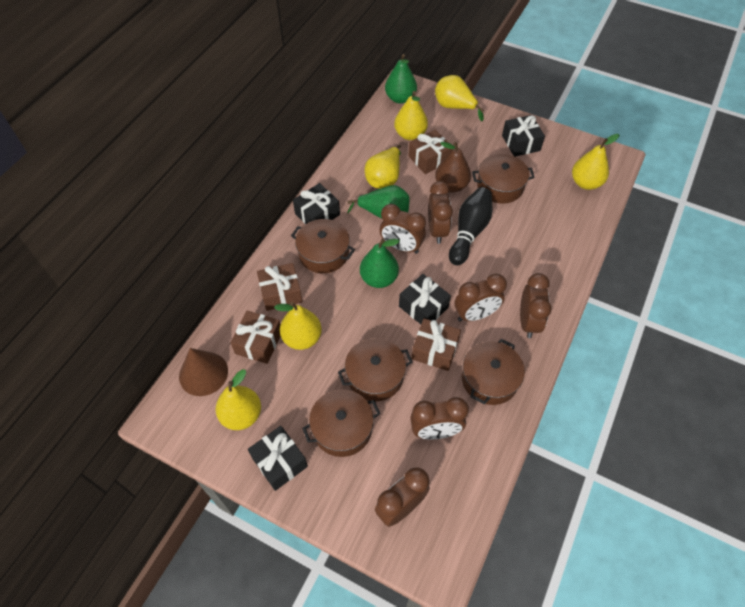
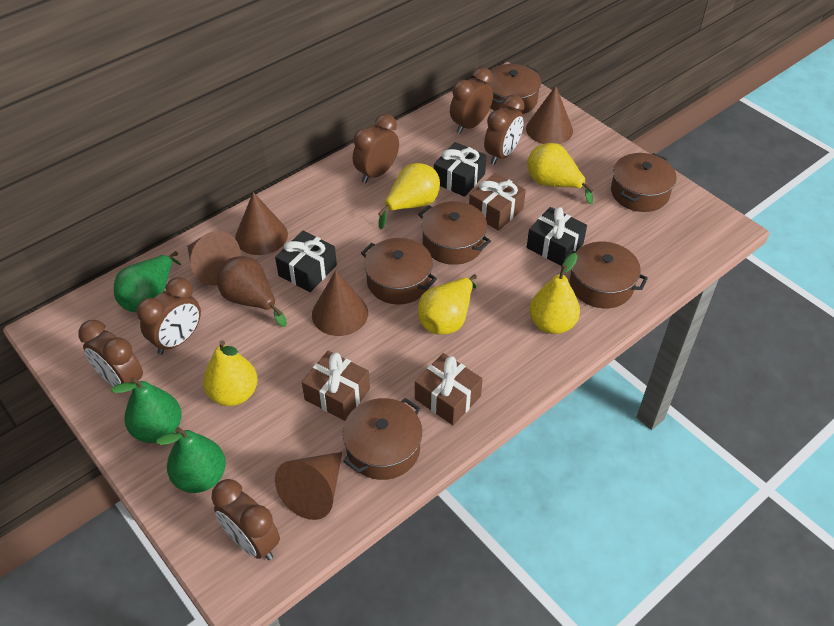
black bowling pin: [449,187,492,265] = 1 -> none = 0
black gift: [248,426,308,491] [293,183,340,224] [399,274,451,324] [502,115,545,157] = 4 -> [275,231,337,292] [434,142,487,197] [527,207,587,266] = 3
brown cone: [179,348,228,396] = 1 -> [187,231,241,286] [235,192,288,255] [275,452,342,520] [312,271,368,336] [526,86,573,144] = 5
brown gift: [231,311,281,364] [257,263,302,311] [408,130,452,174] [411,318,461,371] = 4 -> [302,351,370,421] [415,353,483,425] [469,173,526,231] = 3
brown pot: [291,219,355,273] [302,389,381,457] [338,338,412,401] [462,339,525,405] [472,154,535,204] = 5 -> [343,398,422,480] [361,238,437,304] [418,201,491,265] [486,64,541,114] [563,242,648,308] [611,153,677,212] = 6
yellow pear: [216,369,261,430] [274,302,322,350] [364,144,401,189] [394,91,428,140] [435,75,484,121] [572,134,619,190] = 6 -> [203,340,258,406] [378,163,440,229] [418,274,477,335] [527,143,594,204] [529,253,580,334] = 5

